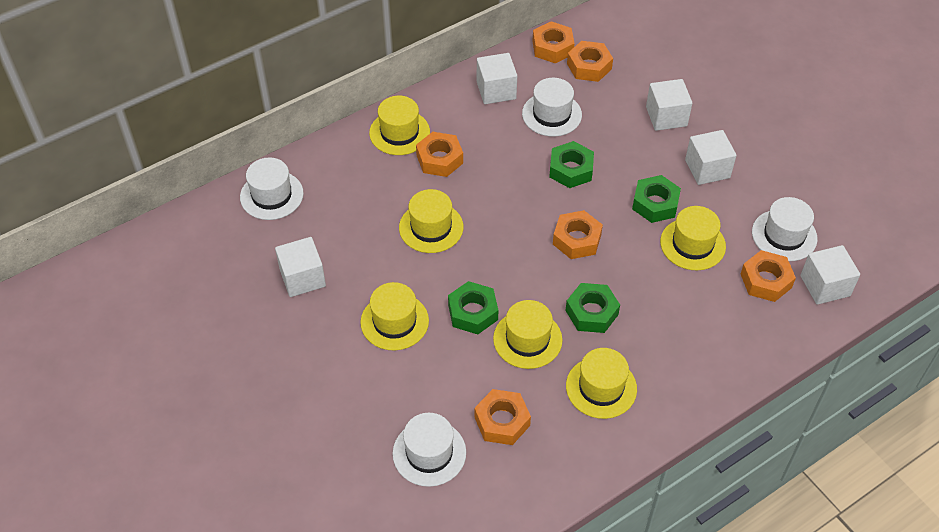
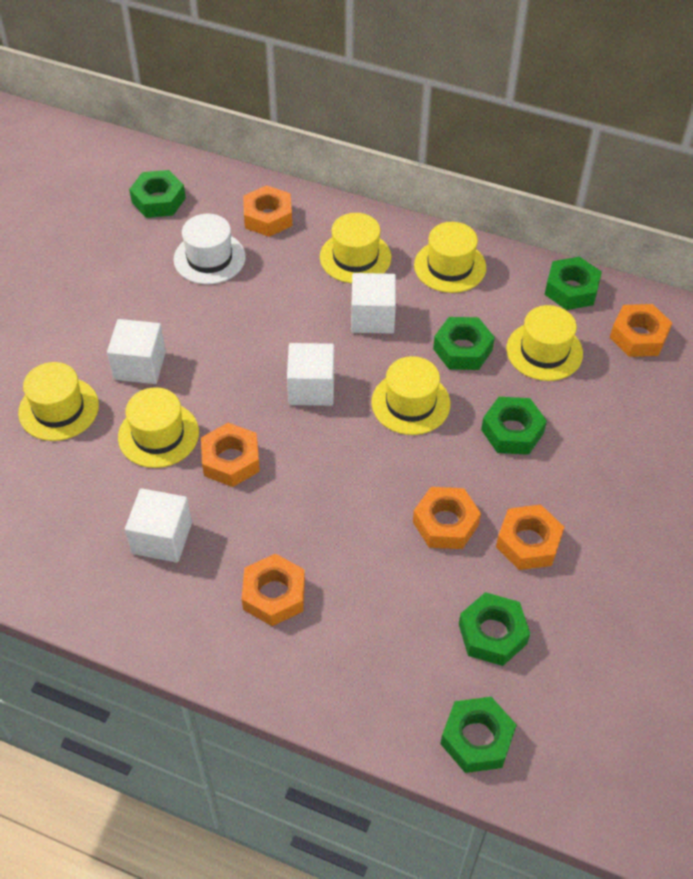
green nut: [448,281,498,334] [549,141,594,188] [565,283,620,333] [632,175,681,223] = 4 -> [129,170,186,218] [433,317,495,370] [440,697,516,773] [459,592,530,666] [481,397,547,455] [544,257,602,310] = 6
white cube: [275,237,326,297] [477,53,517,104] [646,79,692,131] [685,130,737,185] [800,245,860,304] = 5 -> [107,319,166,384] [125,488,192,563] [287,343,334,406] [351,273,396,334] = 4
white hat: [240,157,304,220] [392,413,466,487] [522,78,582,137] [752,197,818,261] = 4 -> [174,214,246,284] = 1

